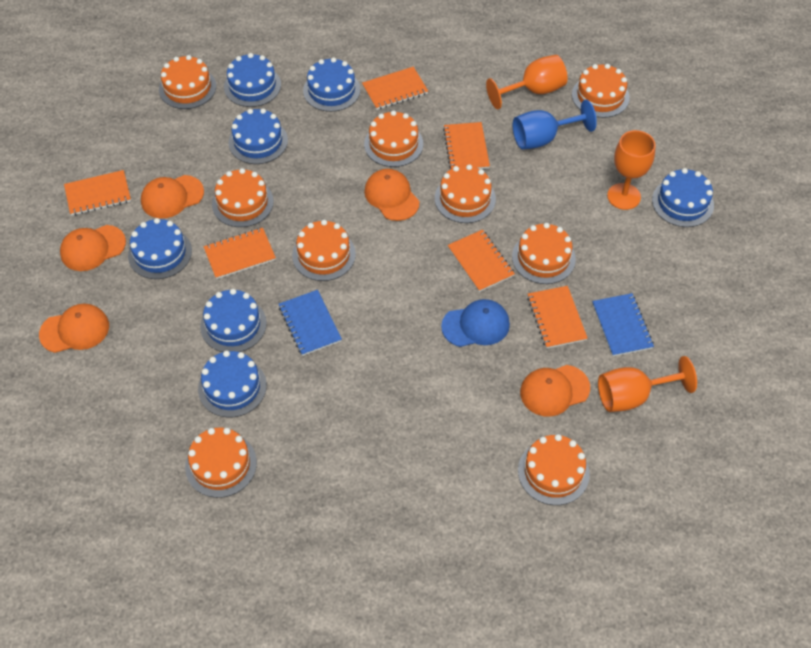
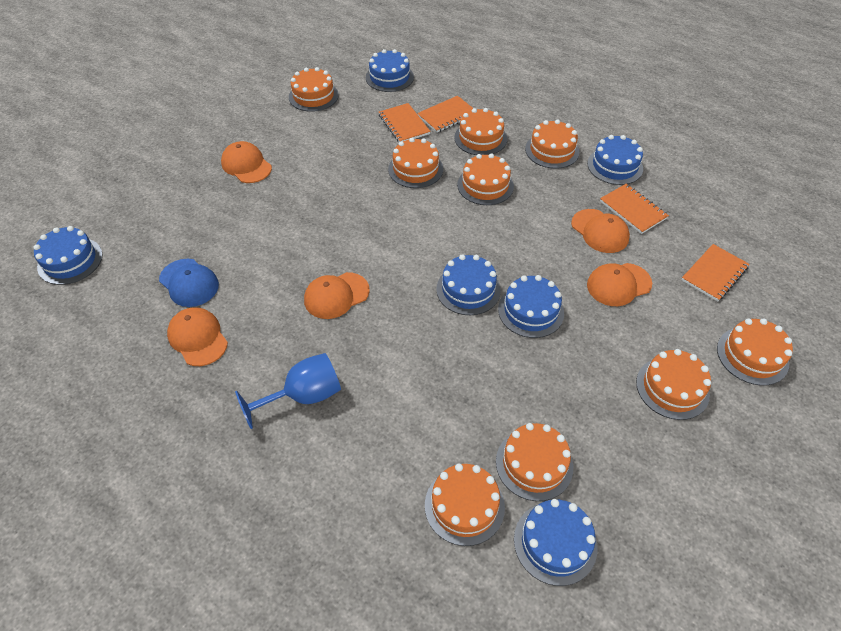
blue cake: [128,218,192,279] [198,350,267,417] [200,289,267,352] [224,53,281,107] [229,108,288,164] [303,57,360,112] [652,168,714,227] = 7 -> [33,226,103,285] [366,49,414,92] [436,254,501,315] [498,275,564,338] [514,499,598,586] [587,135,643,185] = 6
blue notebook: [279,290,342,356] [592,293,654,356] = 2 -> none = 0
orange goblet: [486,55,568,109] [598,356,697,412] [607,130,656,210] = 3 -> none = 0
orange notebook: [64,170,131,216] [204,228,276,279] [362,67,428,110] [443,122,490,169] [448,230,515,292] [527,286,588,349] = 6 -> [379,103,431,142] [417,96,473,132] [600,184,669,234] [682,244,750,301] = 4

